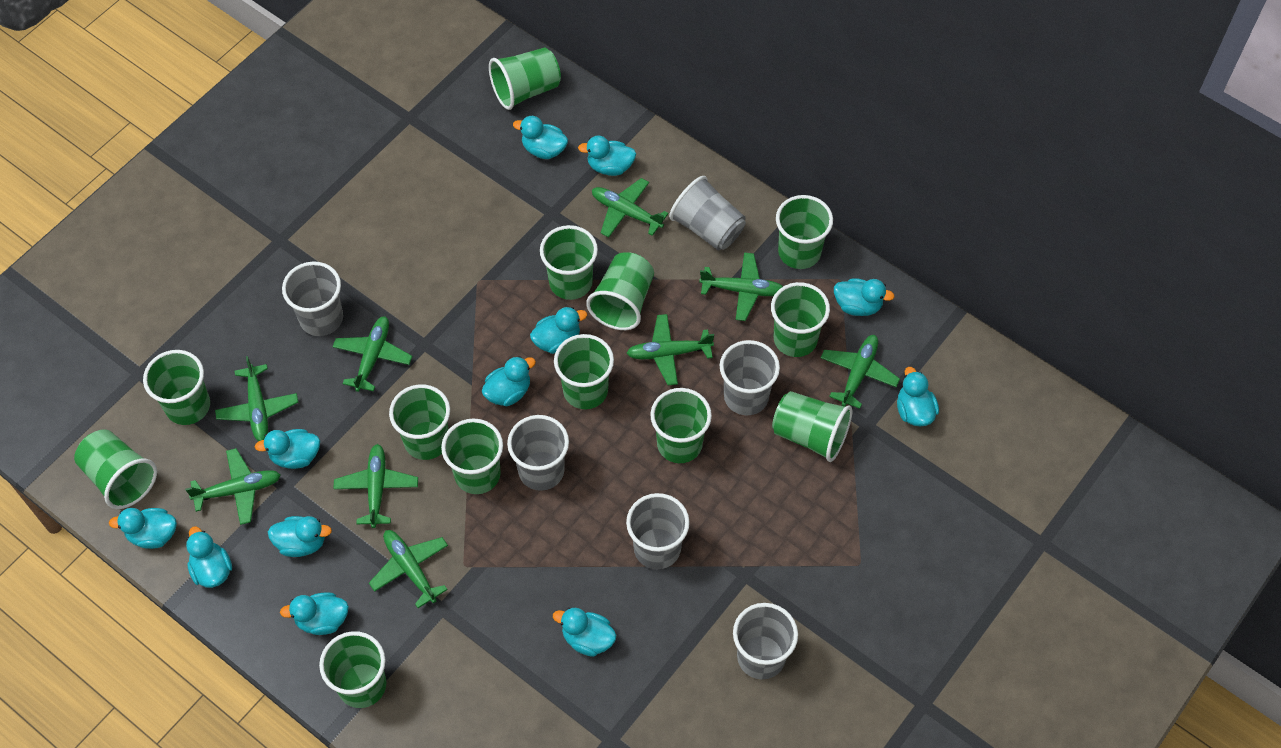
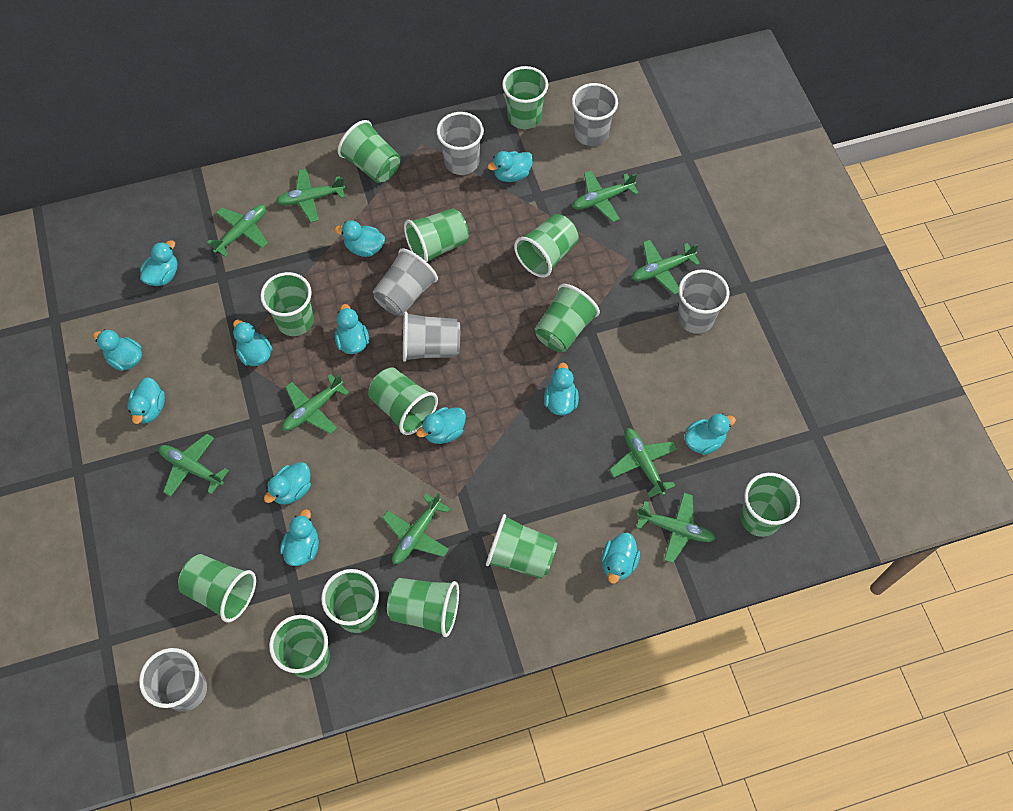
turquoise duck: [109,508,177,549] [186,526,232,588] [255,429,320,469] [268,516,332,557] [280,592,349,635] [482,356,536,406] [513,116,568,159] [530,307,587,354] [553,608,616,657] [578,135,636,176] [834,279,895,316] [897,367,939,426] = 12 -> [93,329,142,371] [128,377,165,424] [140,240,177,286] [233,320,272,366] [264,462,311,505] [280,509,319,566] [335,220,385,257] [335,304,369,354] [416,407,466,444] [487,151,533,182] [544,363,579,415] [602,533,640,584] [684,413,736,455] = 13

